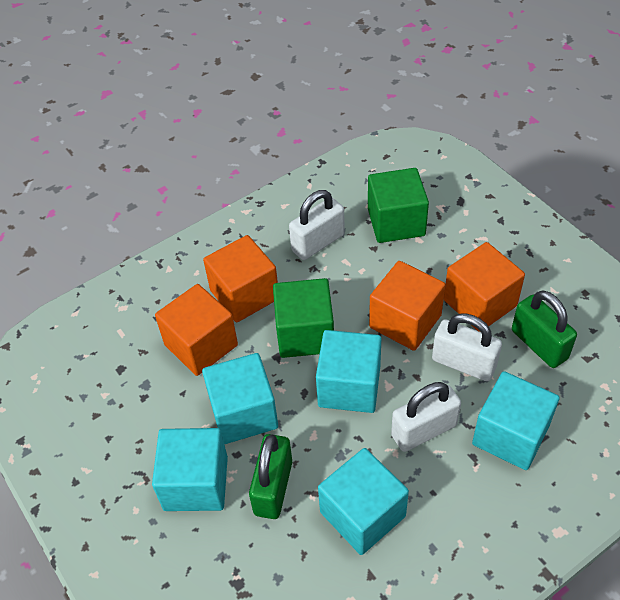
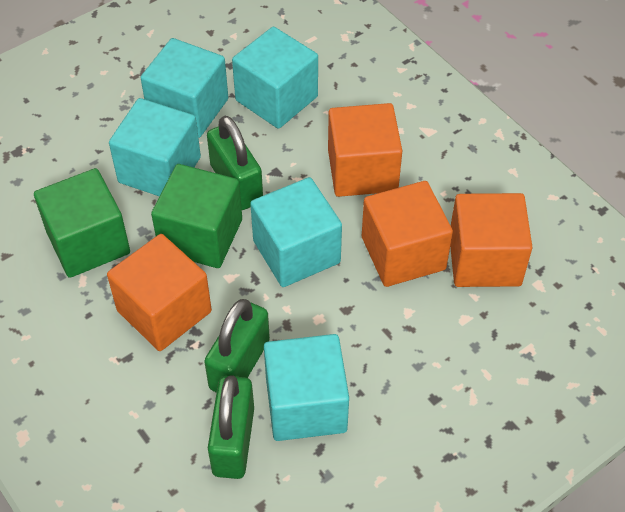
green padlock: [249,434,292,519] [512,291,577,368] = 2 -> [204,299,270,393] [207,116,263,210] [208,375,254,479] = 3
white padlock: [289,190,345,260] [391,382,461,452] [432,313,502,381] = 3 -> none = 0

